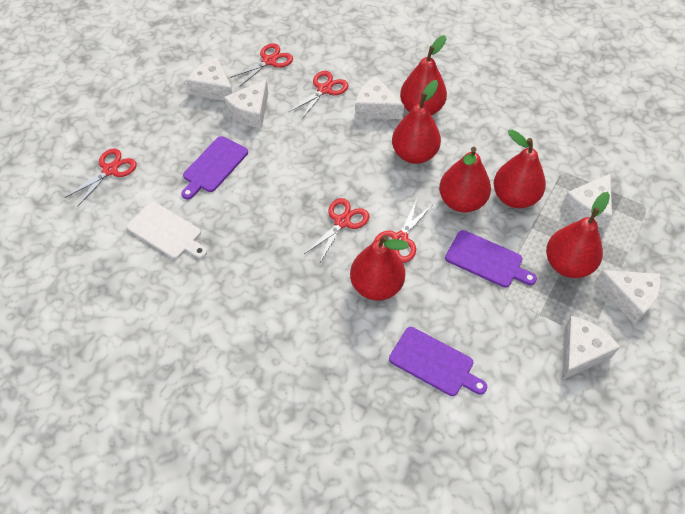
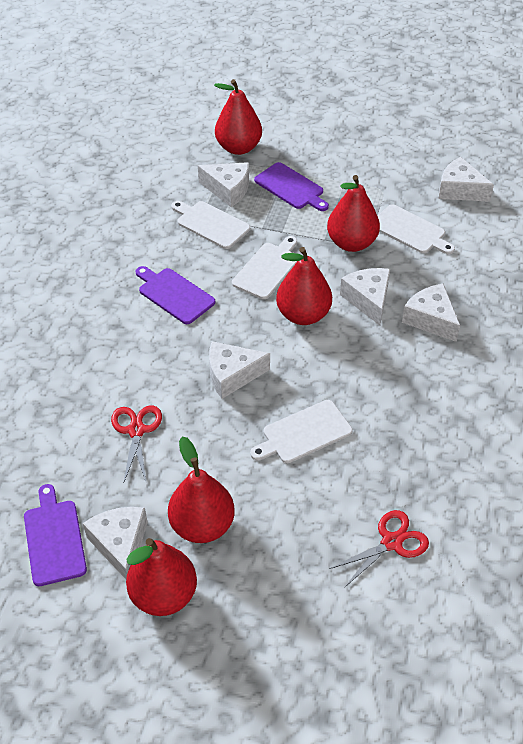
red pear: [350,235,409,301] [392,80,441,164] [400,35,447,115] [439,147,491,213] [494,130,546,208] [546,192,610,278] = 6 -> [126,538,197,616] [168,436,235,543] [214,79,262,155] [276,247,332,325] [327,175,380,252] = 5
red scissors: [65,148,137,207] [229,43,293,87] [289,71,348,120] [304,198,369,262] [374,199,432,263] = 5 -> [111,405,162,484] [329,510,429,588] = 2
white cutting board: [127,202,207,259] = 1 -> [171,201,250,249] [232,236,297,299] [250,400,352,463] [378,204,455,254] = 4

